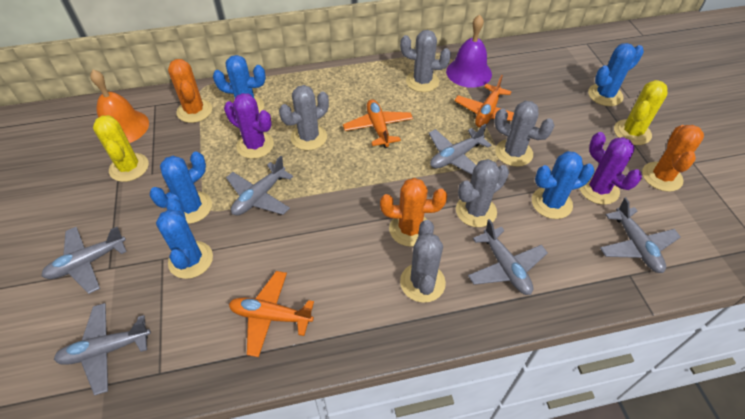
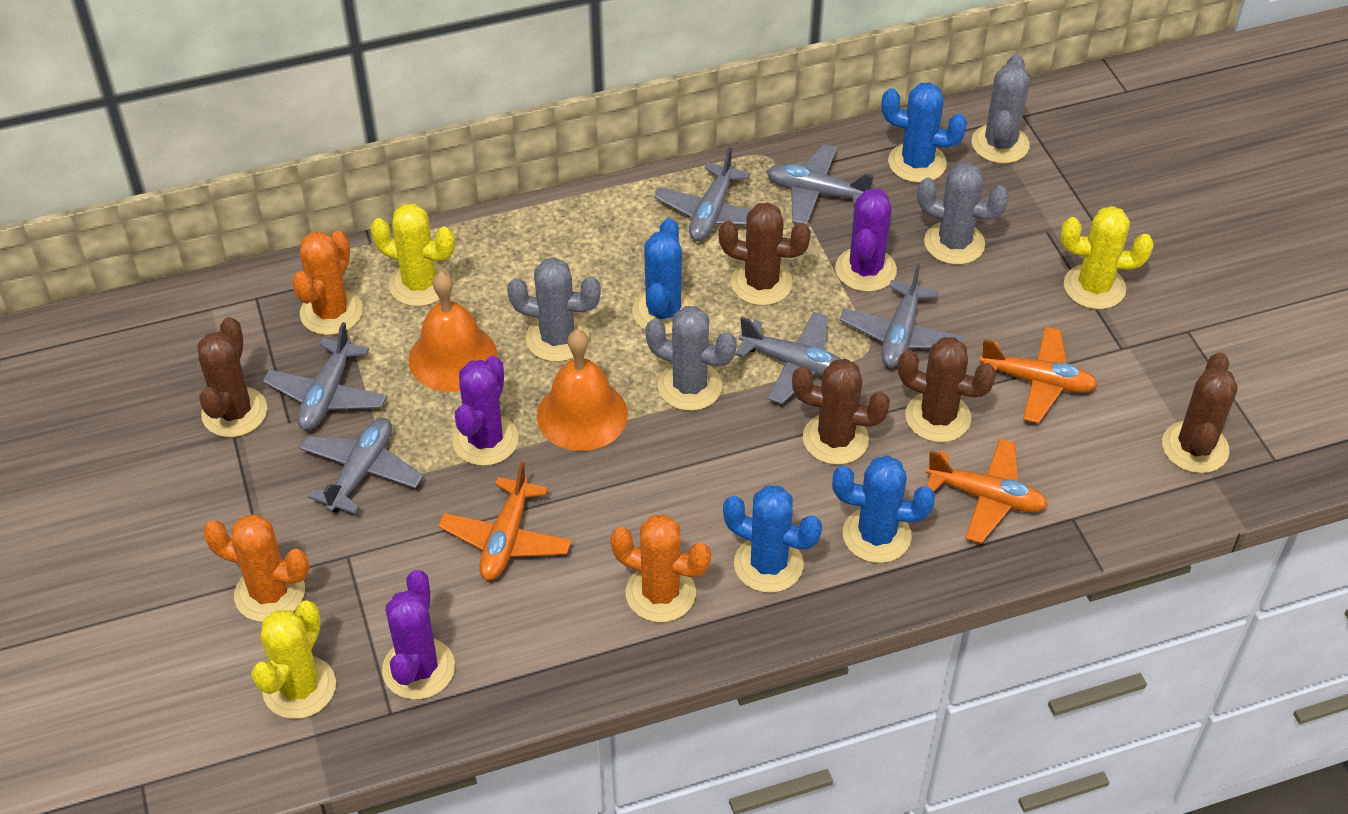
blue cactus: [150,151,212,224] [156,198,213,279] [213,55,266,113] [532,151,595,219] [588,43,644,106] = 5 -> [632,218,694,335] [723,485,822,593] [832,456,935,563] [881,82,967,183] = 4
brown cactus: none = 0 -> [197,317,267,437] [719,202,811,306] [792,359,890,465] [898,337,996,442] [1162,352,1238,473] = 5
grey cactus: [279,85,329,150] [400,30,451,92] [400,220,446,303] [456,159,509,227] [494,101,555,167] = 5 -> [507,257,601,362] [645,306,737,411] [917,163,1009,265] [972,54,1030,164] = 4
orange bell: [90,70,149,143] = 1 -> [409,271,498,392] [537,330,628,451] = 2
purple bell: [446,14,492,88] = 1 -> none = 0
purple cactus: [224,93,274,159] [579,132,642,205] = 2 -> [382,570,455,699] [452,356,519,466] [835,188,897,292] = 3
yellow cactus: [93,115,149,182] [614,80,668,145] = 2 -> [251,600,336,719] [370,204,455,306] [1061,206,1154,309] = 3

